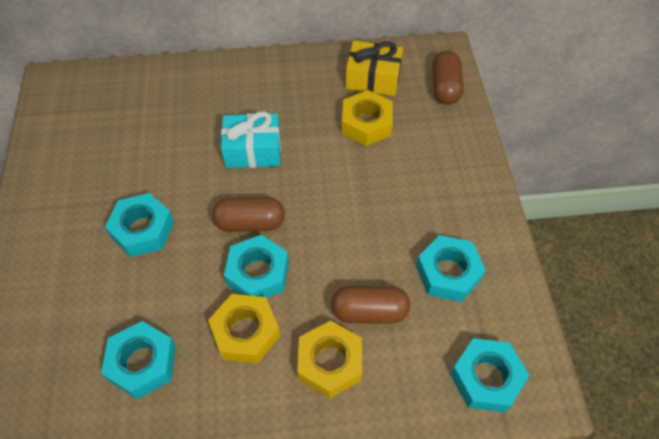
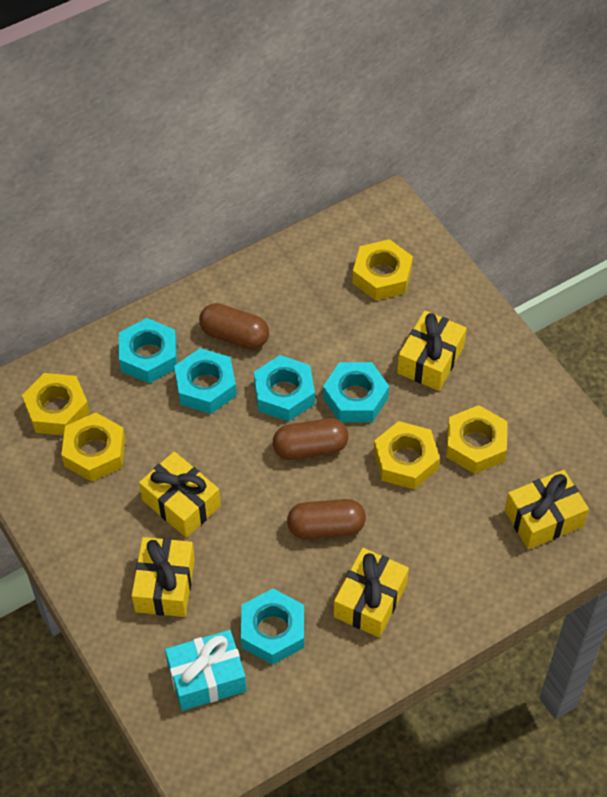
yellow gift: [346,41,403,96] = 1 -> [132,537,195,617] [139,451,221,538] [334,548,409,638] [397,310,467,391] [505,470,589,549] = 5
yellow nut: [208,294,280,363] [297,321,362,399] [342,90,393,146] = 3 -> [22,373,90,435] [61,412,125,482] [352,239,413,301] [374,421,440,489] [446,405,508,474] = 5

